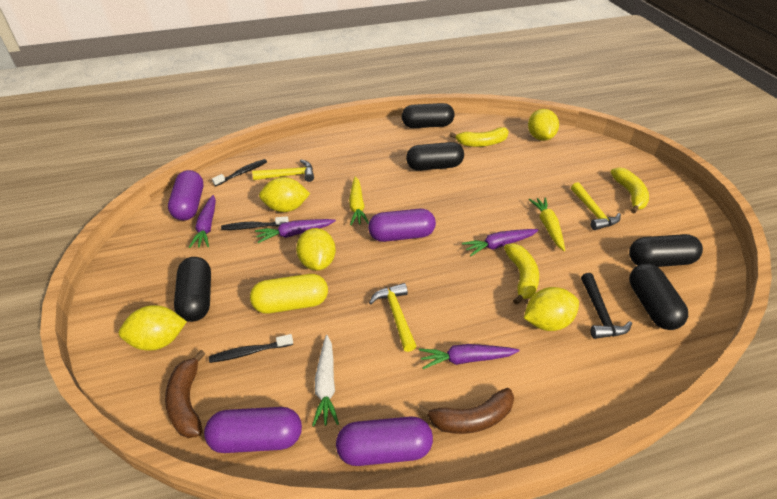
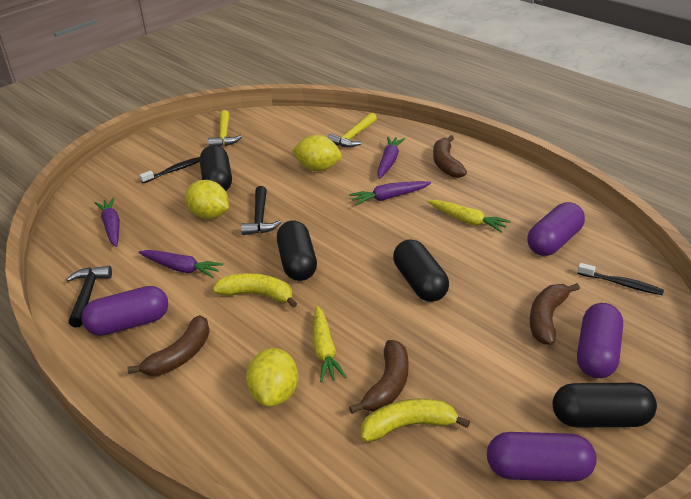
black capsule: [174,257,211,322] [402,103,454,128] [406,142,464,171] [629,234,703,267] [629,263,688,330] = 5 -> [200,145,232,191] [277,220,317,281] [393,239,449,302] [553,383,657,428] = 4
black hammer: [581,273,632,339] = 1 -> [66,266,112,327] [241,186,281,235] = 2
black toothbrush: [209,334,293,363] [212,159,267,186] [221,216,289,230] = 3 -> [139,157,200,183] [578,263,664,295] = 2
brown banana: [165,350,205,438] [417,388,514,434] = 2 -> [127,315,210,376] [349,340,408,414] [433,135,467,178] [530,283,580,345] = 4
white carrot: [312,335,339,427] = 1 -> none = 0
yellow banana: [449,127,509,147] [504,243,539,305] [610,167,649,213] = 3 -> [213,273,297,308] [361,398,470,442] = 2
yellow capsule: [250,274,328,314] = 1 -> none = 0
yellow hammer: [252,160,314,182] [369,283,416,352] [571,182,621,230] = 3 -> [208,110,242,146] [327,113,377,148] = 2
yellow lemon: [119,305,187,351] [259,177,310,212] [296,228,336,271] [524,287,579,331] [528,109,559,141] = 5 -> [185,180,229,219] [246,348,298,407] [292,135,342,171] = 3

